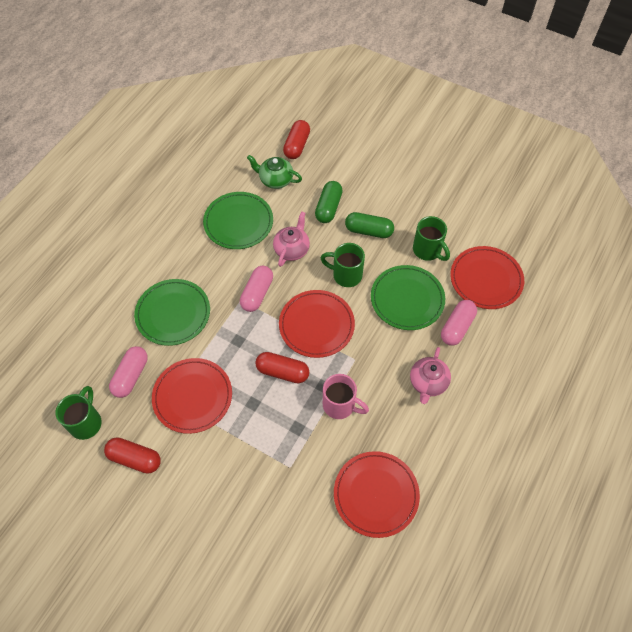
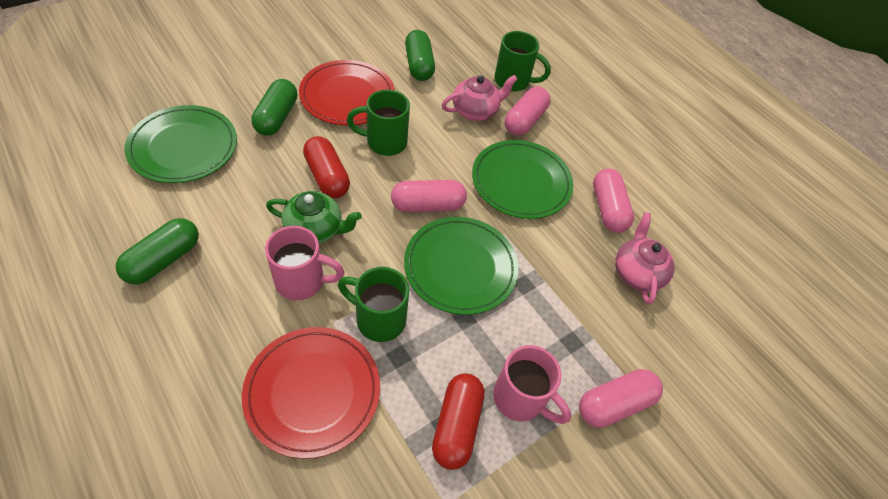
green capsule: [315,181,343,223] [345,212,394,238] = 2 -> [115,218,199,284] [251,79,297,136] [405,30,435,81] = 3
pink capsule: [109,346,148,398] [240,266,273,312] [441,300,477,346] = 3 -> [391,180,467,212] [505,87,550,136] [579,369,663,428] [593,169,634,233] = 4
pink mug: [323,374,369,419] = 1 -> [265,226,345,301] [493,345,571,424] = 2
red capsule: [104,437,161,474] [255,352,309,383] [283,120,310,159] = 3 -> [303,136,350,198] [432,374,484,470] = 2
red plate: [152,358,232,434] [279,290,355,358] [334,451,420,538] [450,246,524,309] = 4 -> [242,327,380,459] [299,60,395,125] = 2

